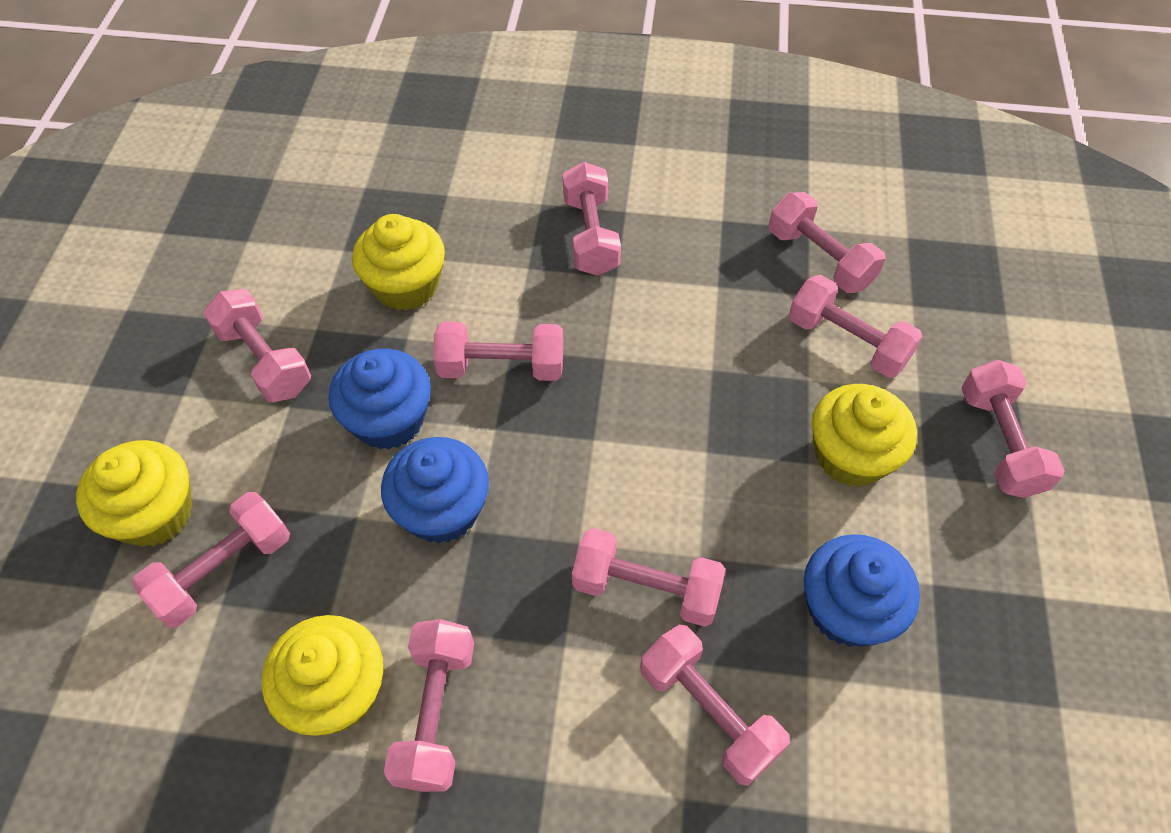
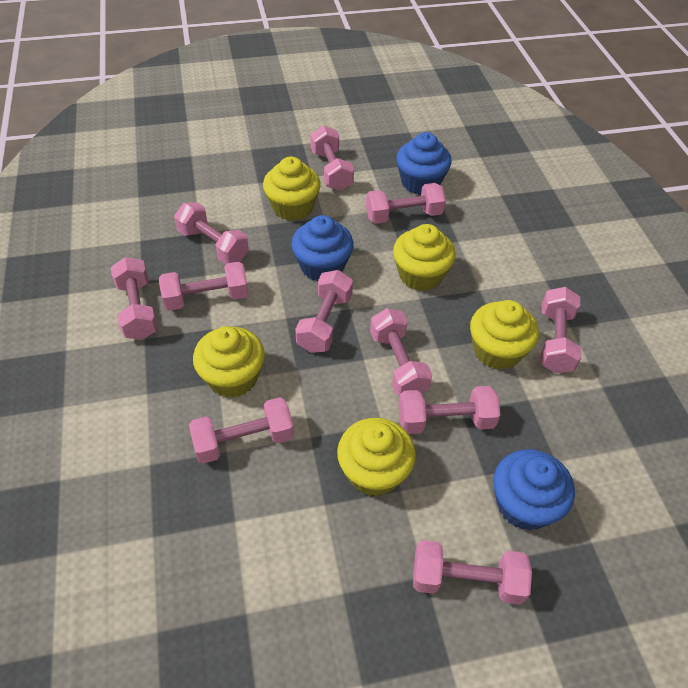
pink dumbbell: [132,492,290,628] [203,289,311,402] [384,619,474,792] [433,322,563,381] [563,162,621,276] [572,528,726,627] [640,625,790,786] [769,192,886,293] [789,275,923,378] [961,360,1065,498] = 10 -> [111,257,158,340] [159,262,249,311] [174,202,249,264] [189,397,294,464] [295,270,353,353] [311,126,354,191] [366,183,446,224] [370,308,432,396] [399,386,501,434] [413,540,532,605] [540,287,581,374] = 11
yellow cupcake: [76,440,192,547] [262,615,383,736] [352,214,445,311] [812,384,917,487] = 4 -> [193,326,265,398] [263,157,321,221] [337,418,416,497] [393,224,456,291] [470,300,539,370] = 5

